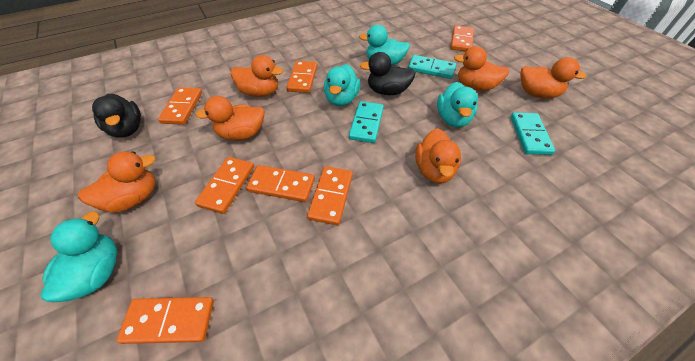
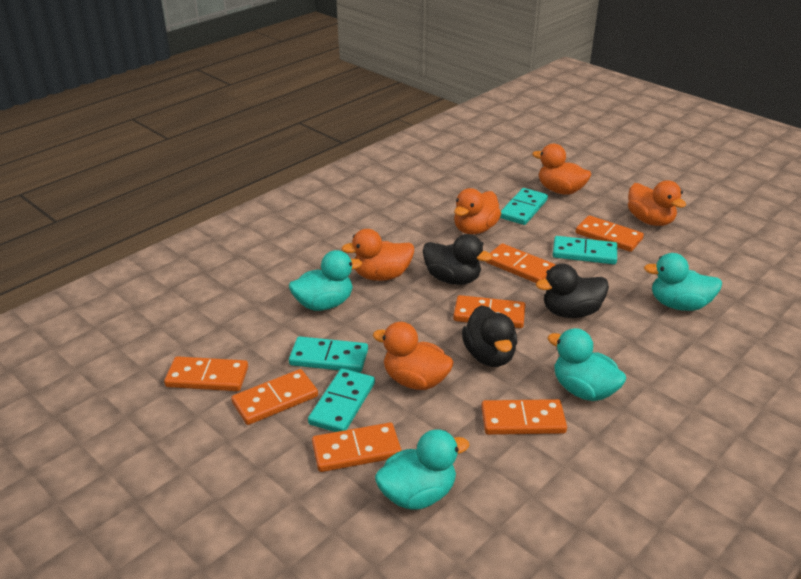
black duck: [92,94,141,138] [360,52,416,95] = 2 -> [423,234,492,285] [462,305,517,367] [536,264,609,318] = 3
orange duck: [78,151,156,213] [196,96,264,141] [231,55,283,97] [415,128,461,183] [454,46,509,91] [520,57,587,98] = 6 -> [342,229,414,281] [373,322,454,390] [454,188,501,234] [532,144,591,195] [628,180,686,226] = 5
turquoise domino: [349,101,384,143] [408,55,456,79] [511,112,555,155] = 3 -> [289,336,368,373] [308,368,375,432] [500,188,548,225] [553,236,617,264] = 4

